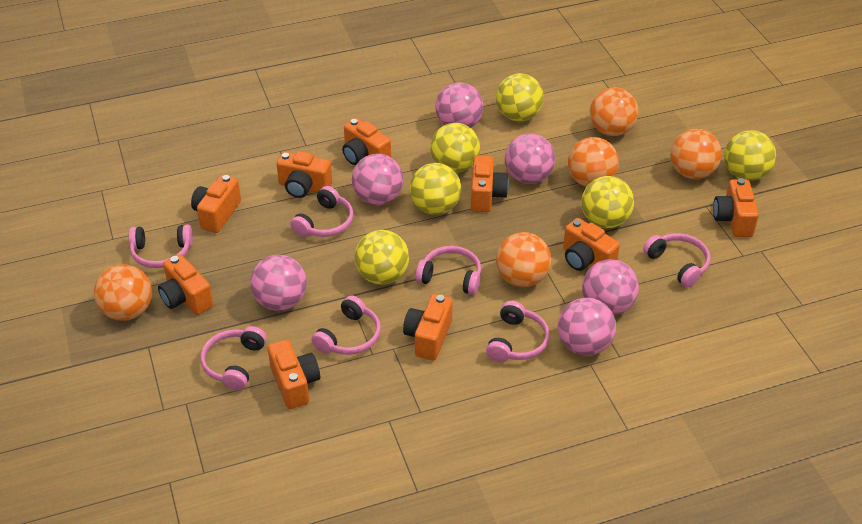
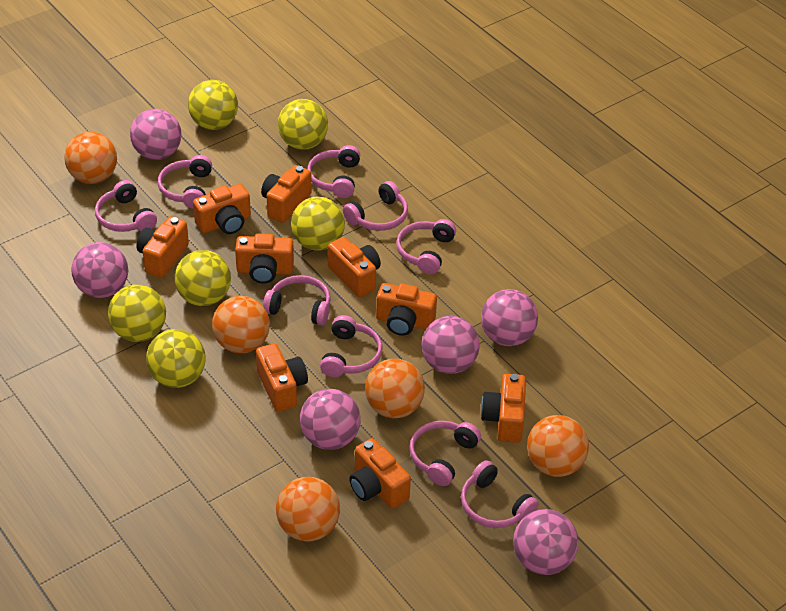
pink headphones: [129,224,193,268] [200,326,267,390] [290,186,353,237] [311,295,381,355] [415,246,481,295] [486,301,550,362] [643,233,711,287] = 7 -> [95,180,157,232] [158,155,212,209] [263,275,331,325] [307,145,360,198] [320,315,383,377] [343,181,408,231] [396,219,456,274] [409,421,481,486] [461,460,539,528] = 9

